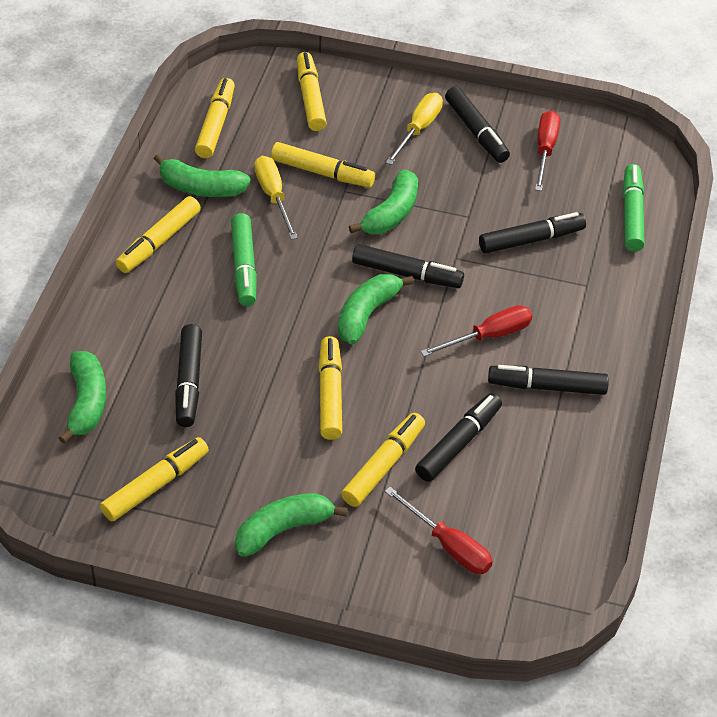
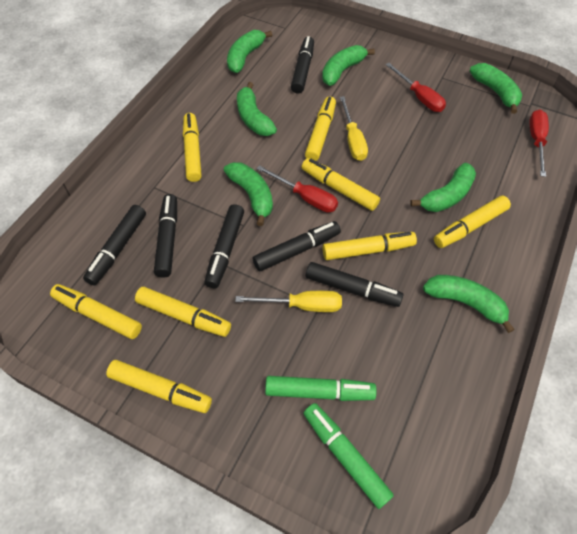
green banana: [59,351,106,444] [154,154,251,197] [235,493,348,557] [338,274,414,344] [349,169,418,234] = 5 -> [224,162,273,226] [227,30,272,73] [237,82,277,136] [322,45,375,86] [410,163,476,212] [423,275,515,333] [470,63,522,114] = 7
yellow marker: [100,437,209,521] [116,196,201,273] [195,78,235,158] [271,142,375,187] [297,52,327,131] [319,336,342,440] [341,413,425,507] = 7 -> [50,284,142,339] [106,360,212,413] [135,287,231,337] [183,113,202,182] [302,158,380,211] [305,97,336,161] [323,232,417,260] [434,196,511,248] = 8

